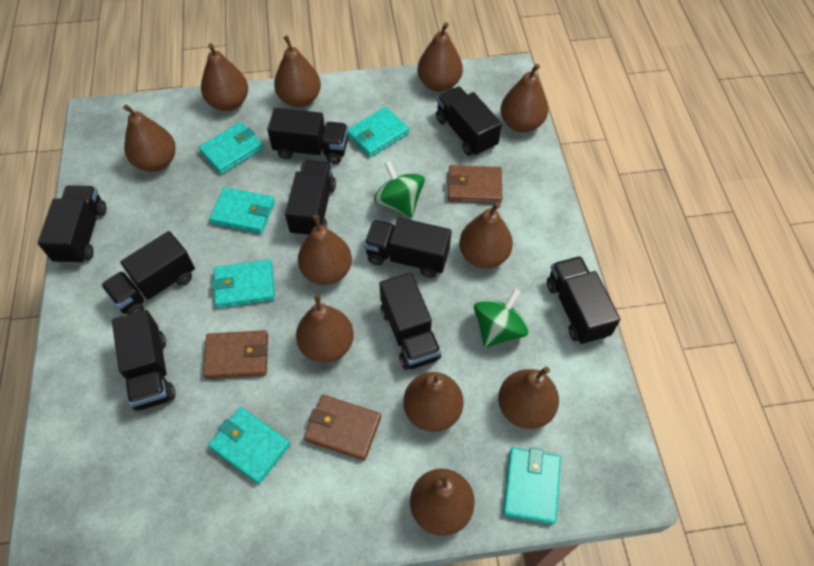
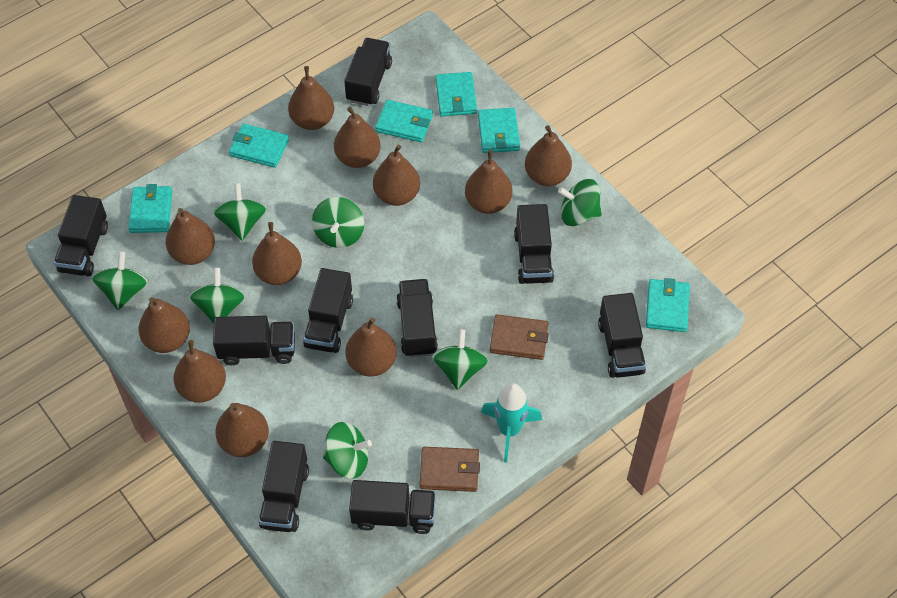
brown wallet: [203,330,268,379] [304,395,381,461] [447,165,502,203] = 3 -> [420,447,480,492] [490,314,549,360] = 2
green spinning top: [374,161,425,218] [474,288,529,348] = 2 -> [92,251,148,310] [189,268,245,324] [213,183,266,241] [312,197,364,248] [323,422,372,479] [432,329,488,390] [558,179,602,226] = 7
turquoise rocket: none = 0 -> [481,383,542,463] = 1

